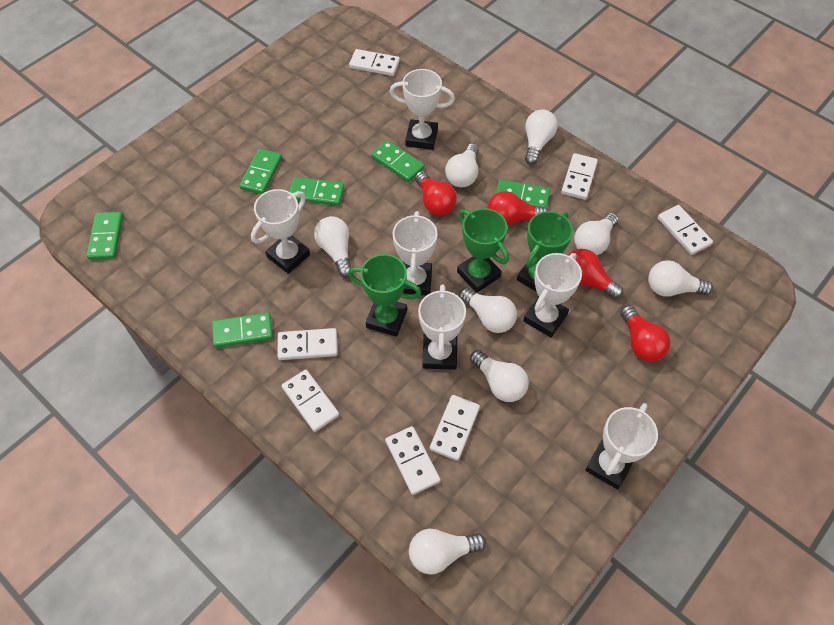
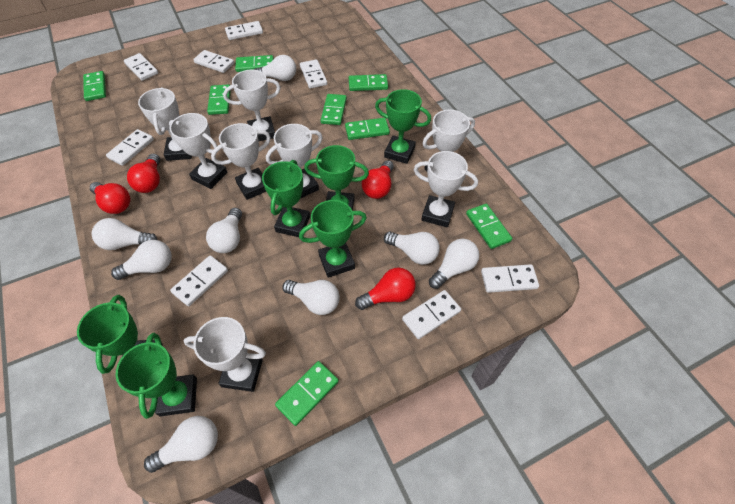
green domino: [87,212,123,259] [212,312,273,348] [239,148,282,194] [289,177,344,206] [371,140,425,182] [496,179,550,208] = 6 -> [83,71,106,101] [207,84,231,115] [235,55,274,72] [275,361,339,426] [321,94,347,125] [345,118,390,140] [349,74,388,91] [466,204,512,249] = 8
green trophy: [348,254,421,337] [457,208,509,293] [517,211,573,292] = 3 -> [77,295,163,374] [116,333,197,419] [262,160,310,237] [299,200,367,278] [304,145,369,211] [375,89,431,164] = 6
white domino: [277,328,338,360] [282,370,339,432] [349,49,400,76] [385,426,440,495] [430,395,480,461] [561,153,598,200] [658,205,713,255] = 7 -> [106,129,154,166] [124,53,158,81] [170,255,228,306] [193,50,234,73] [225,21,263,40] [300,59,327,89] [402,290,461,339] [481,264,539,293] = 8
white trophy: [251,189,310,274] [390,69,455,150] [393,211,438,295] [418,284,466,370] [523,253,582,337] [585,403,658,489] = 6 -> [138,87,192,161] [169,113,227,189] [184,317,266,392] [211,123,271,200] [223,70,281,141] [266,124,323,198] [414,151,478,227] [422,110,475,172] = 8

